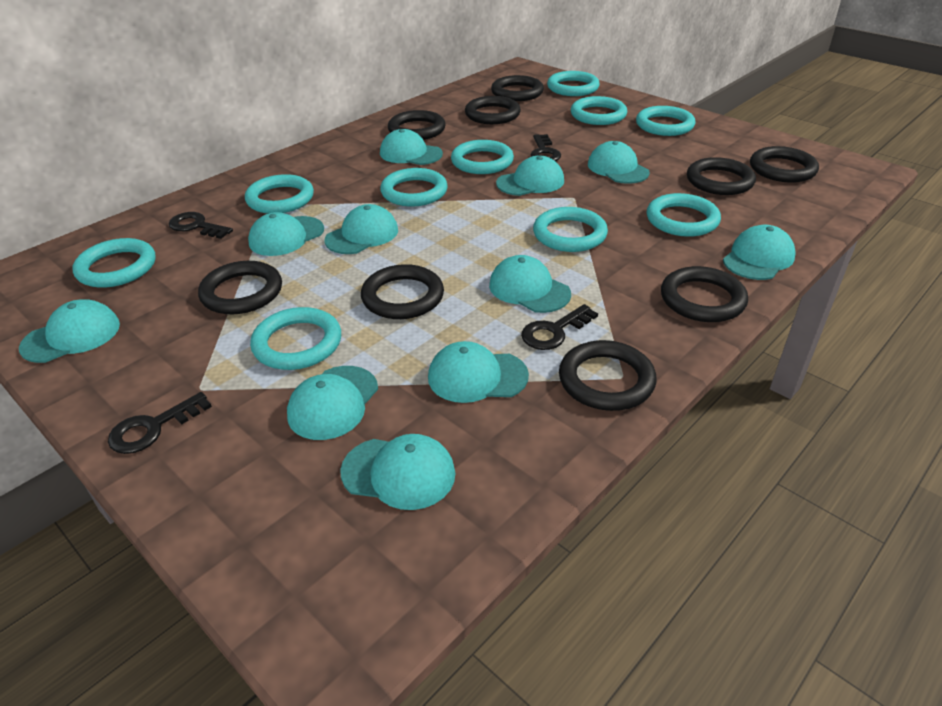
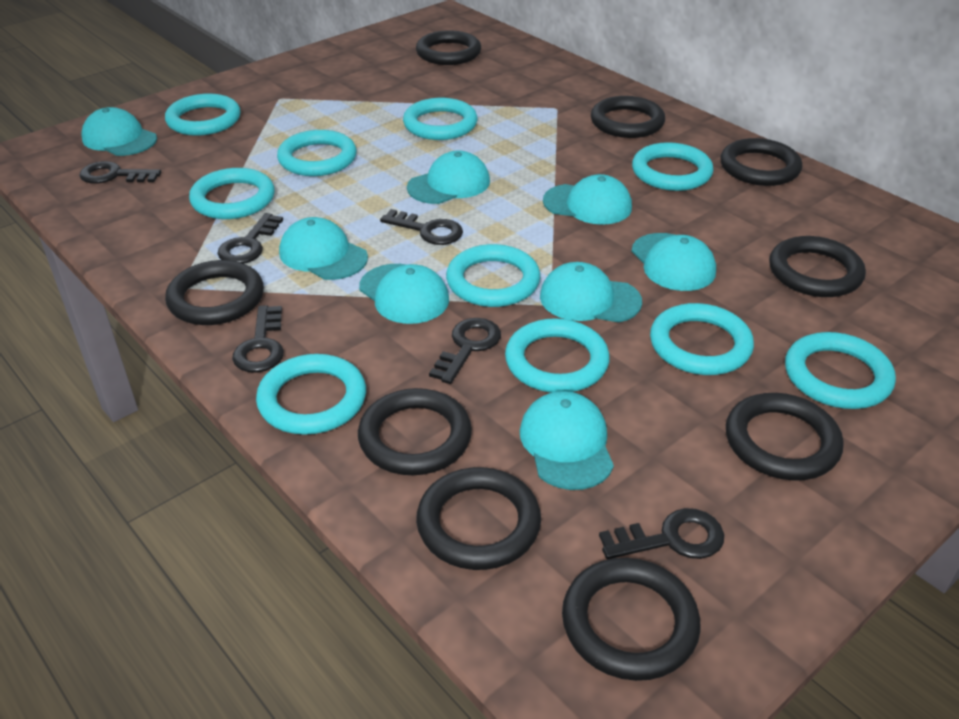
black key: [108,392,212,454] [169,212,233,239] [521,304,598,350] [531,134,561,161] = 4 -> [79,161,161,184] [217,213,283,264] [232,305,284,373] [380,209,463,245] [429,318,501,384] [599,508,724,559] = 6
turquoise cap: [19,300,120,363] [248,212,324,256] [287,366,378,440] [324,204,398,254] [340,434,455,510] [380,129,443,165] [428,341,529,403] [489,255,571,313] [496,156,564,196] [588,141,650,184] [723,225,795,280] = 11 -> [82,107,157,156] [279,217,368,280] [359,264,449,324] [407,150,490,204] [520,391,614,490] [540,262,642,323] [543,174,632,225] [631,233,716,291] = 8

